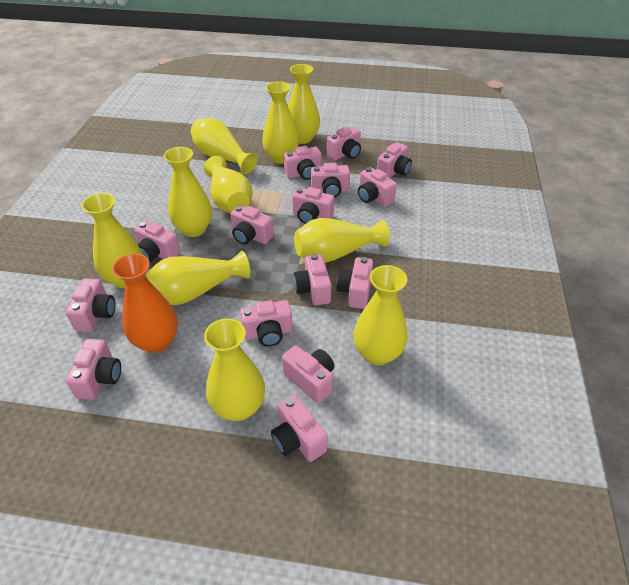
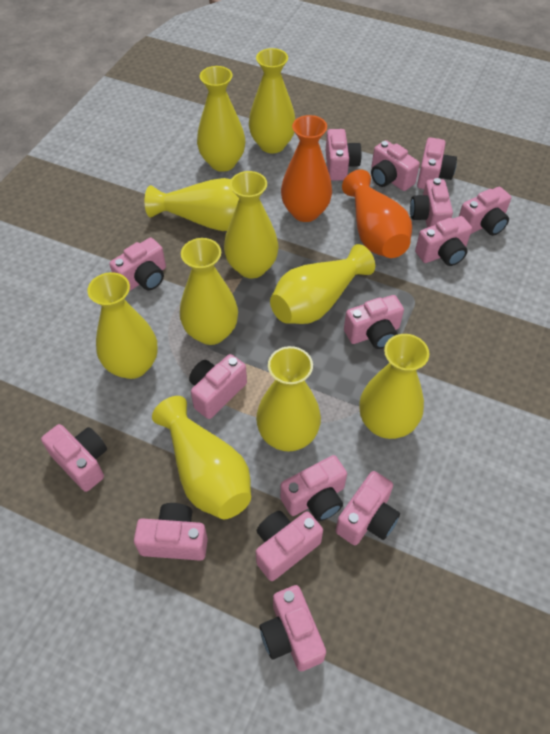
orange vase: [112,253,178,353] = 1 -> [281,115,332,222] [342,170,412,258] = 2

